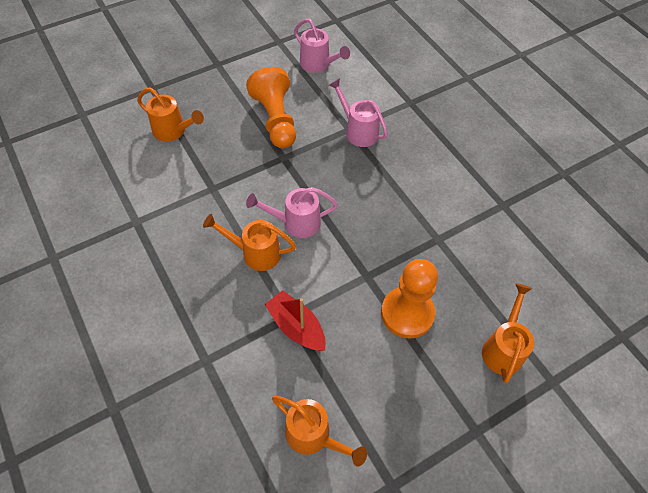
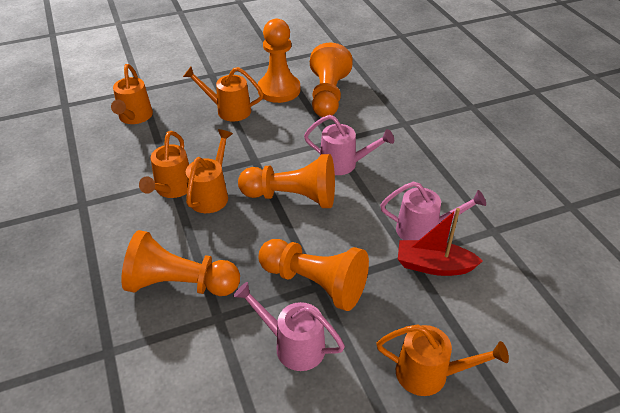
orange pawn: [246,67,296,148] [381,259,438,339] = 2 -> [122,230,240,296] [238,154,335,208] [258,18,300,103] [259,239,369,311] [310,42,353,117] = 5
orange watering can: [137,87,204,142] [203,214,296,271] [272,396,367,467] [482,283,534,383] = 4 -> [111,64,153,124] [139,131,189,198] [183,67,263,122] [186,129,233,213] [376,325,509,396] = 5

